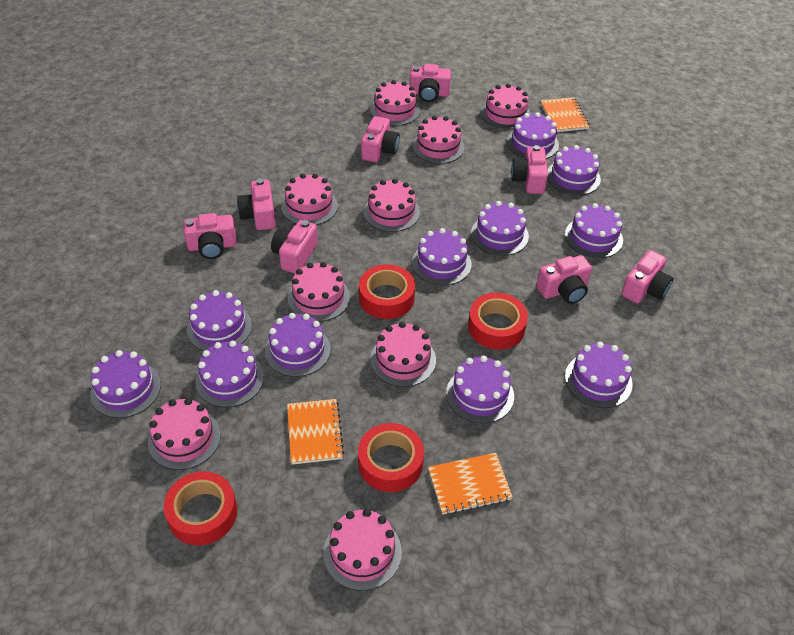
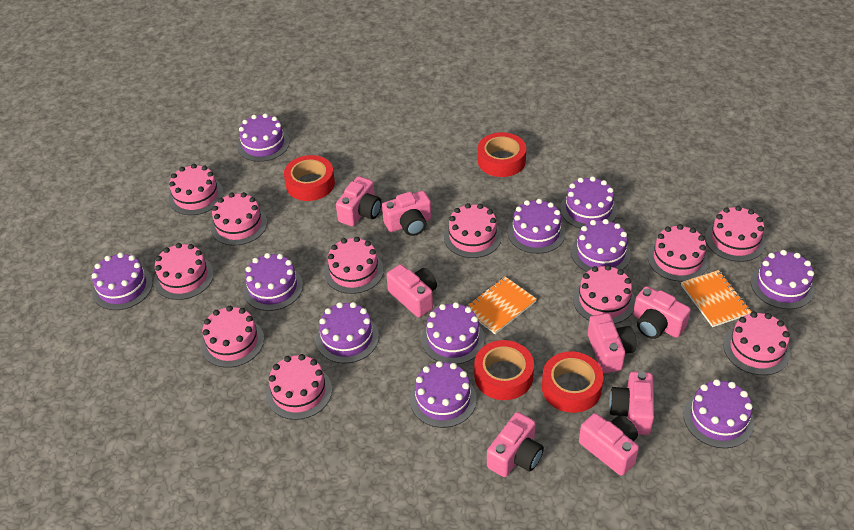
orange notebook: [287,399,344,464] [428,453,513,515] [541,97,590,132] = 3 -> [466,277,537,334] [681,270,752,327] = 2
pink cake: [148,398,221,470] [281,173,338,225] [288,262,350,322] [323,509,402,591] [363,179,420,232] [370,80,420,126] [370,322,436,387] [412,116,465,164] [481,84,531,129] = 9 -> [154,243,214,300] [168,164,224,215] [201,306,264,368] [211,192,267,246] [266,354,332,420] [324,237,384,294] [444,203,502,258] [573,265,635,324] [648,224,709,282] [705,206,766,262] [723,312,791,375] = 11

